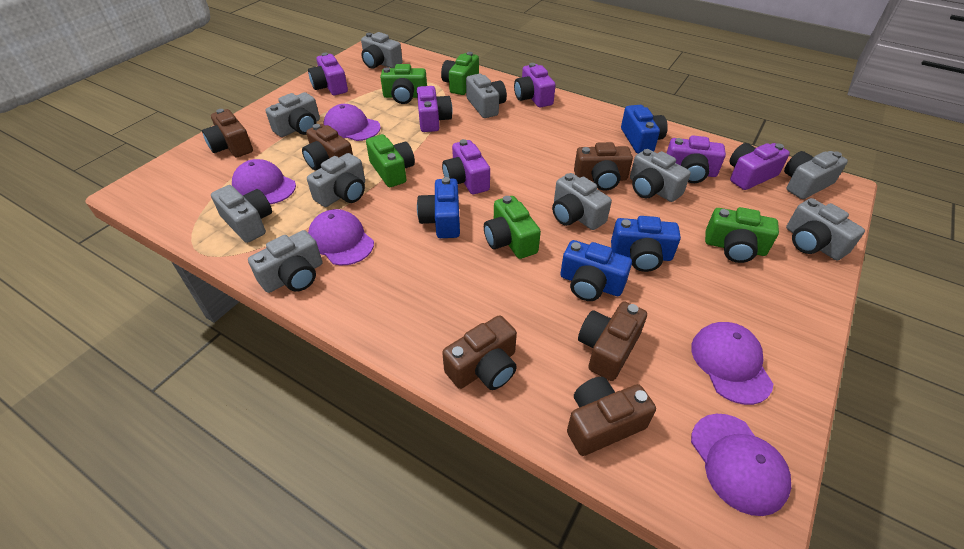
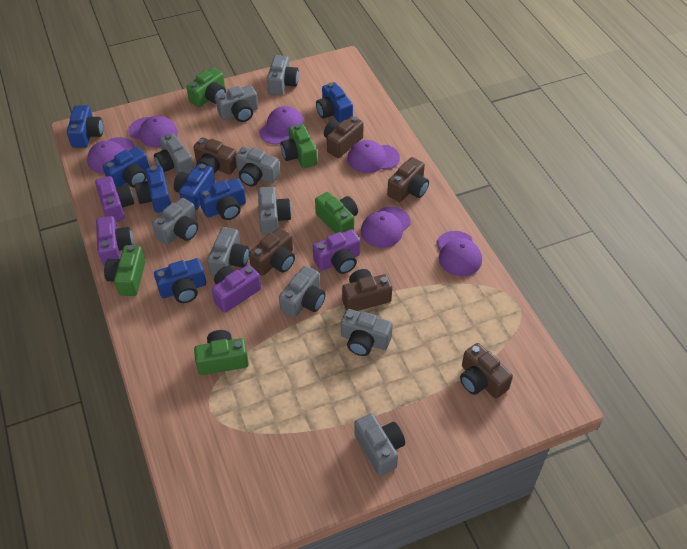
blue camera: [417,177,460,238] [560,240,632,301] [611,216,681,272] [621,105,668,154] = 4 -> [67,105,103,148] [103,147,149,188] [135,166,171,213] [154,258,206,303] [174,164,215,210] [199,178,246,220] [316,82,353,123] = 7
purple camera: [308,53,348,95] [417,86,452,132] [442,139,490,194] [514,63,556,108] [667,135,726,183] [730,143,790,190] = 6 -> [95,176,134,222] [96,216,133,266] [212,265,261,313] [313,229,360,274] = 4
purple cap: [232,159,296,204] [308,209,374,265] [324,104,381,141] [691,322,773,405] [691,414,791,516] = 5 -> [87,137,135,174] [128,115,178,147] [259,106,304,145] [347,140,400,173] [361,207,411,248] [436,231,482,276] = 6

